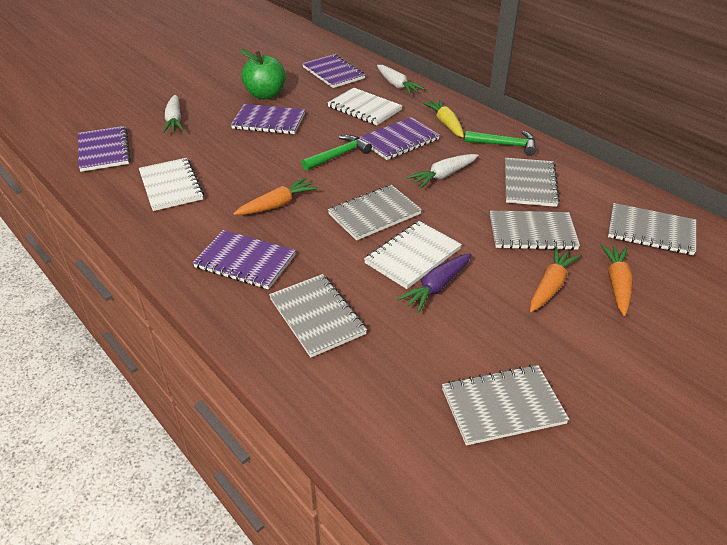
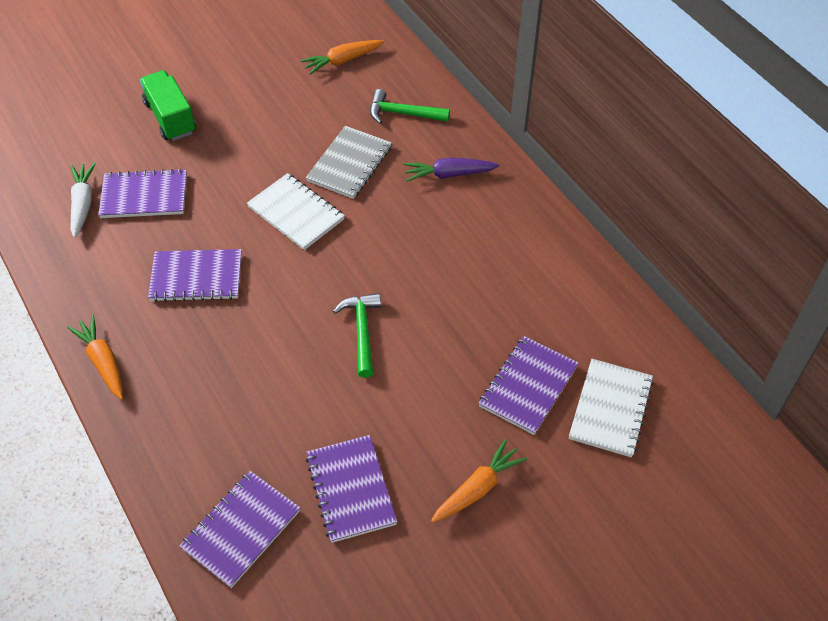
green apple: [240,49,286,99] = 1 -> none = 0
green truck: none = 0 -> [139,70,196,141] = 1
grey notebook: [269,274,367,358] [328,185,422,241] [442,365,569,446] [490,211,580,250] [505,158,560,207] [608,203,696,255] = 6 -> [306,126,392,199] = 1
white carrot: [163,95,184,133] [377,65,425,94] [407,154,478,188] = 3 -> [70,163,96,238] = 1
white notebook: [139,158,204,211] [327,88,403,125] [364,221,462,289] = 3 -> [247,173,345,250] [569,359,654,457] = 2
yellow carrot: [423,99,464,138] = 1 -> none = 0

